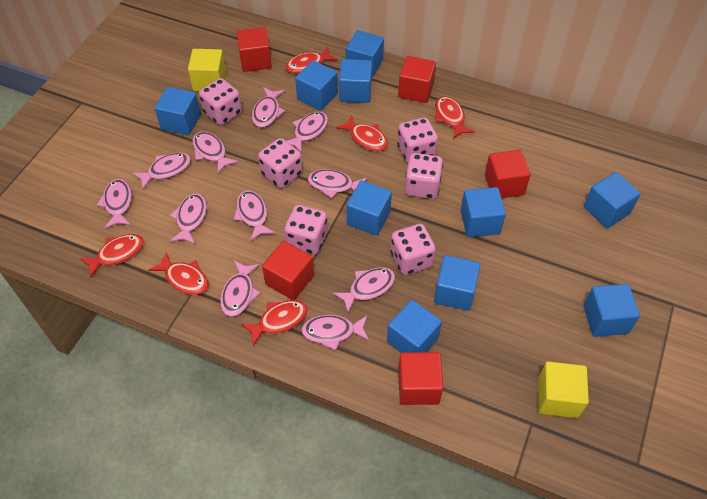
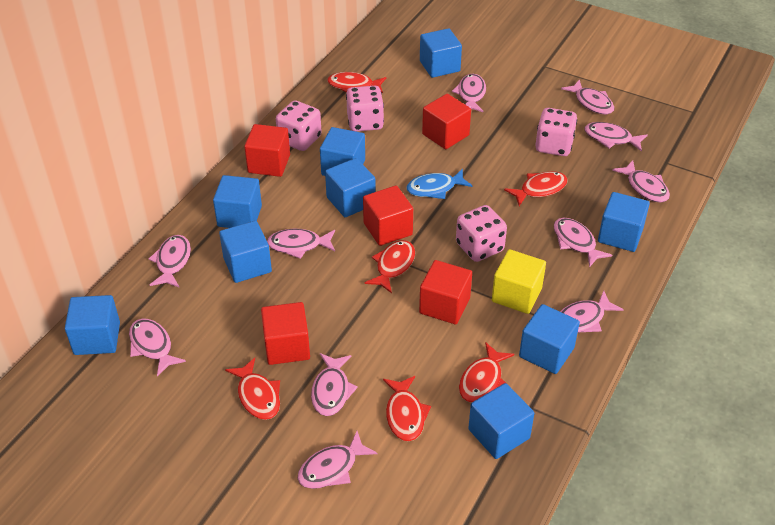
blue cube: [155,87,201,135] [295,60,338,111] [339,59,372,103] [346,30,384,78] [347,181,392,236] [387,300,442,353] [434,255,480,311] [461,187,506,237] [583,284,640,337] [584,172,641,228] = 10 -> [65,295,120,355] [213,175,262,228] [219,221,272,283] [320,127,365,176] [325,158,376,217] [420,28,462,78] [468,383,534,459] [519,304,580,374] [598,192,650,252] = 9
blue fish: none = 0 -> [406,168,472,199] = 1
pink dice: [199,78,242,125] [258,138,303,188] [284,205,328,255] [391,224,436,275] [397,117,438,163] [405,153,443,199] = 6 -> [276,100,322,151] [346,86,384,131] [456,205,507,262] [535,108,577,156] = 4
yellow cube: [188,49,226,91] [538,361,589,418] = 2 -> [492,249,546,314] = 1

